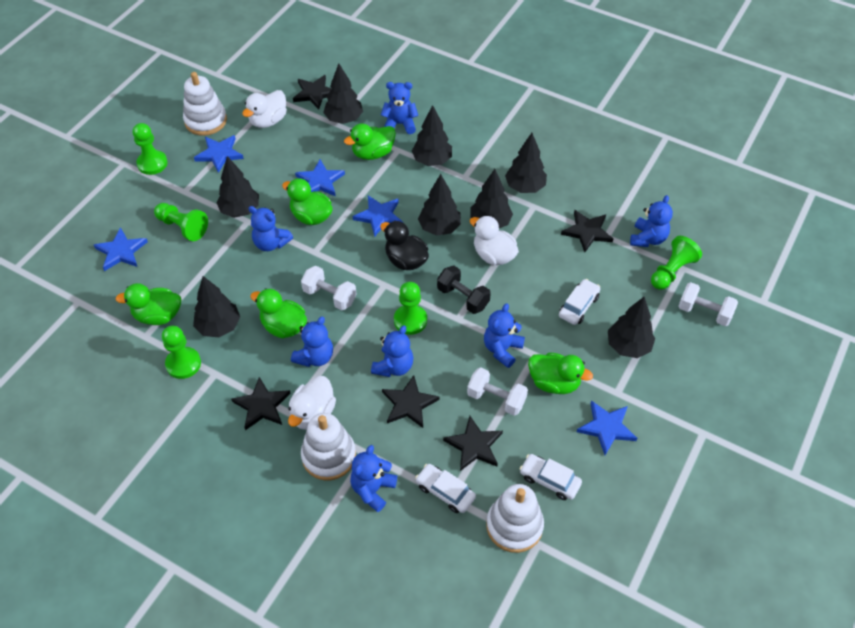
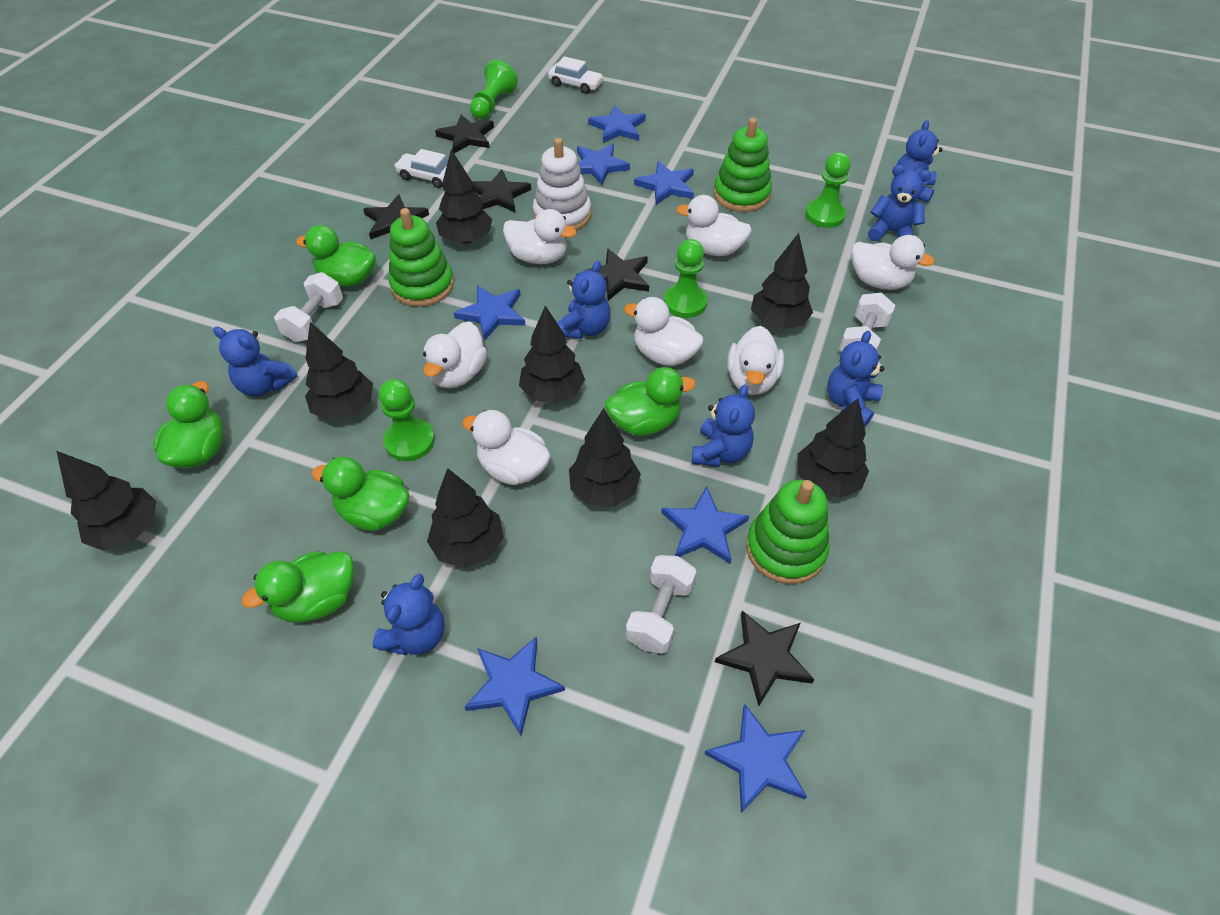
black duck: [380,220,429,270] = 1 -> none = 0
black dumbbell: [437,266,491,314] = 1 -> none = 0
blue star: [94,227,148,271] [194,135,244,173] [295,159,345,196] [353,196,402,236] [577,400,637,455] = 5 -> [454,285,526,341] [465,636,565,736] [577,144,630,185] [588,105,646,143] [634,161,694,205] [661,486,749,564] [704,704,807,813] = 7
green pawn: [133,123,168,175] [154,203,208,241] [162,326,201,379] [394,282,427,335] [651,236,702,290] = 5 -> [379,379,435,461] [470,60,518,119] [664,239,707,318] [805,152,850,228] = 4
green stacking toy: none = 0 -> [389,208,454,307] [714,118,772,212] [746,480,830,584] = 3
white car: [415,464,476,513] [520,454,582,500] [559,279,600,325] = 3 -> [394,149,448,188] [548,56,604,94] = 2
white duck: [242,90,287,128] [288,376,336,430] [470,215,519,265] = 3 -> [423,322,487,388] [462,410,551,485] [503,209,576,264] [624,297,704,366] [676,195,752,256] [727,326,784,395] [852,235,935,290] = 7
white stacking toy: [183,72,227,136] [301,413,356,480] [486,484,544,553] = 3 -> [533,138,591,231] = 1

